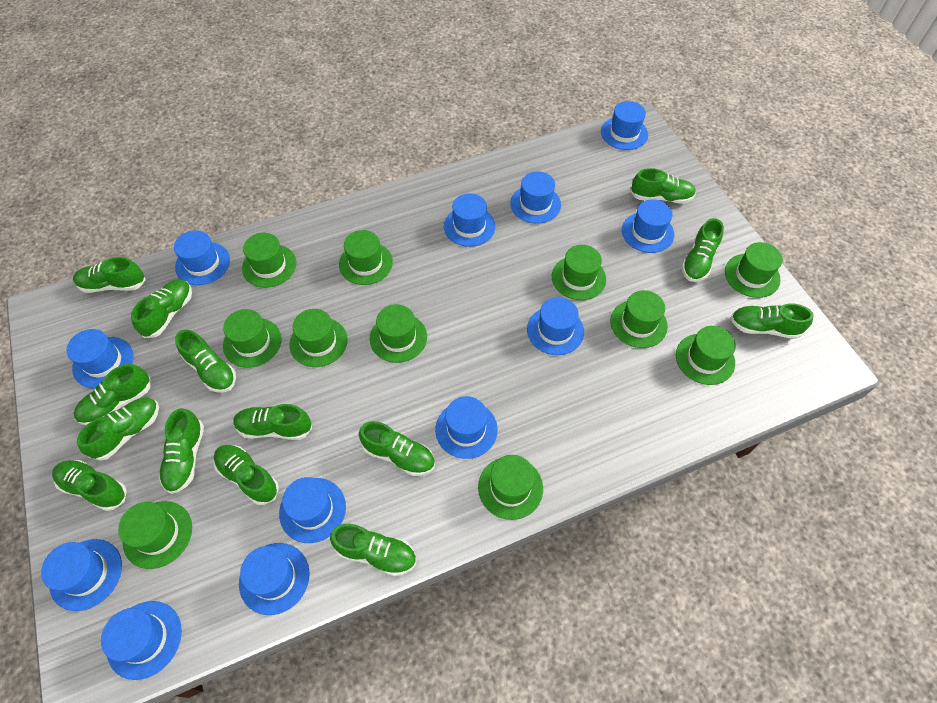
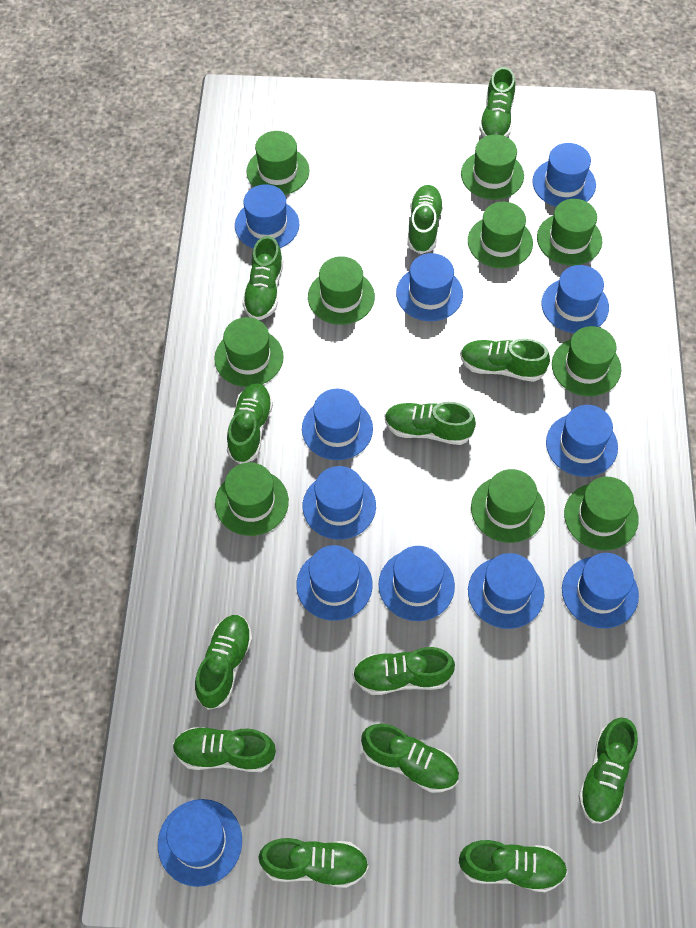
green hat: [118,501,192,569] [223,309,282,368] [242,233,297,288] [289,309,348,367] [339,230,393,285] [370,304,427,363] [478,455,543,520] [552,245,606,300] [610,290,668,348] [676,326,736,385] [725,242,783,298] = 11 -> [214,317,284,387] [215,462,289,536] [246,131,310,195] [308,256,375,325] [461,135,524,200] [468,202,533,268] [471,469,545,543] [537,199,602,265] [552,326,621,396] [564,477,639,550] = 10
green shoe: [52,460,127,511] [73,257,146,293] [74,364,151,425] [77,398,159,461] [131,279,192,338] [159,408,204,494] [175,330,236,393] [214,445,279,505] [233,404,312,440] [330,524,416,576] [359,421,435,476] [630,168,696,204] [681,218,724,282] [730,303,814,339] = 14 -> [173,727,276,772] [195,615,252,710] [227,383,273,464] [242,236,283,320] [259,838,369,888] [353,647,455,695] [361,724,459,793] [384,402,476,445] [407,185,444,254] [458,840,568,892] [460,338,550,382] [479,67,515,137] [578,718,638,823] = 13

